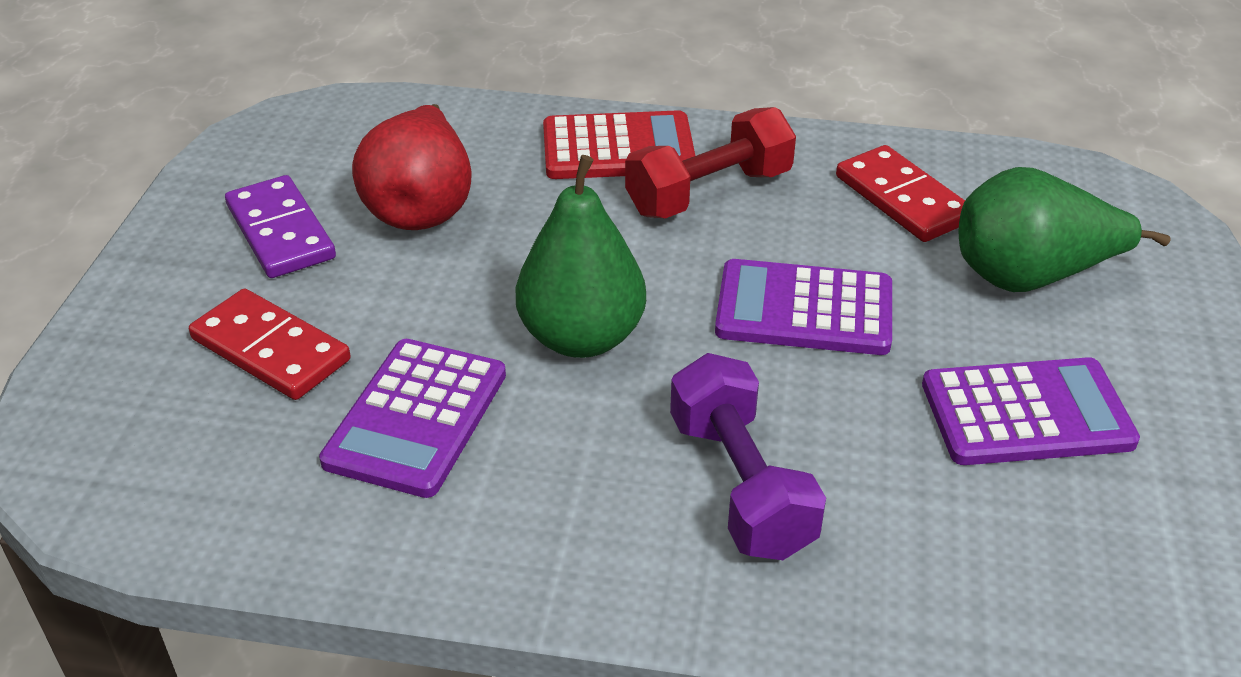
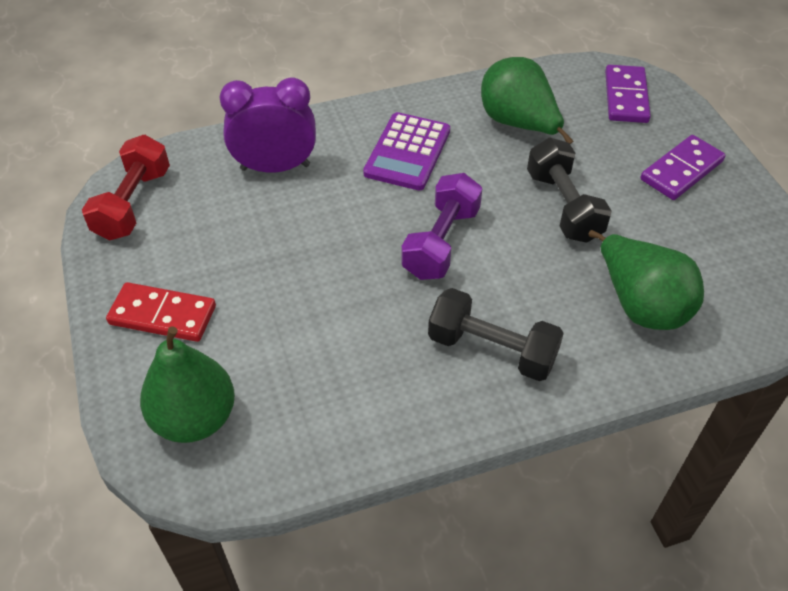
black dumbbell: none = 0 -> [428,288,564,381] [527,137,612,243] = 2
green pear: [516,155,646,358] [959,167,1170,292] = 2 -> [140,326,235,443] [481,57,573,144] [589,230,704,330] = 3
purple calculator: [319,339,506,498] [715,259,892,355] [922,357,1140,465] = 3 -> [363,112,450,190] = 1
purple clock: none = 0 -> [219,77,316,173] = 1
purple domino: [225,175,336,278] = 1 -> [605,65,651,123] [641,135,726,200] = 2
red calculator: [543,110,695,179] = 1 -> none = 0
red domino: [189,289,351,400] [836,145,965,242] = 2 -> [106,282,216,342] = 1
red pear: [352,104,472,230] = 1 -> none = 0

